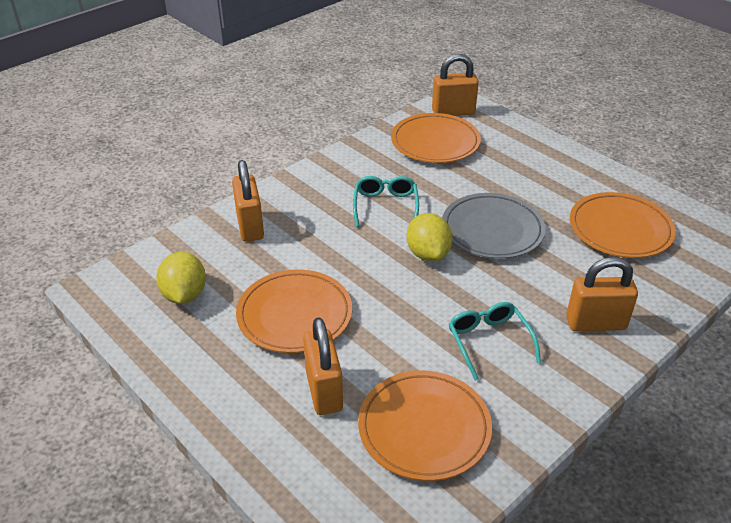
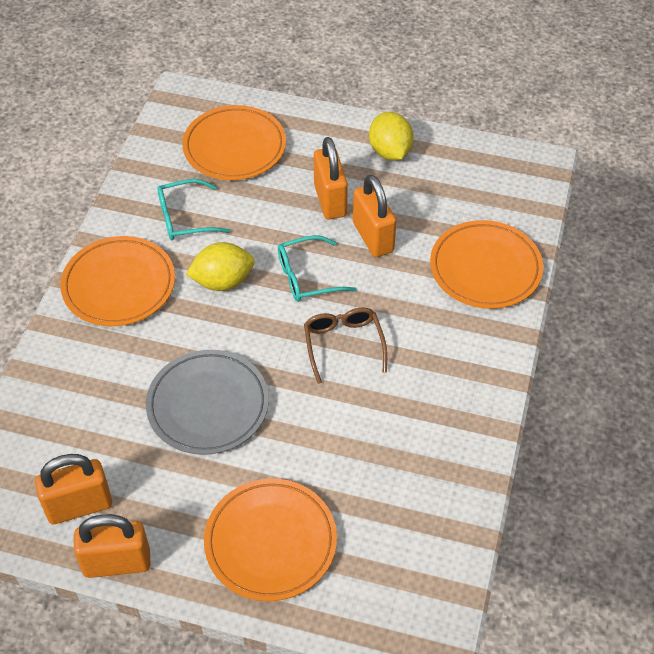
brown glasses: none = 0 -> [304,308,387,384] = 1

